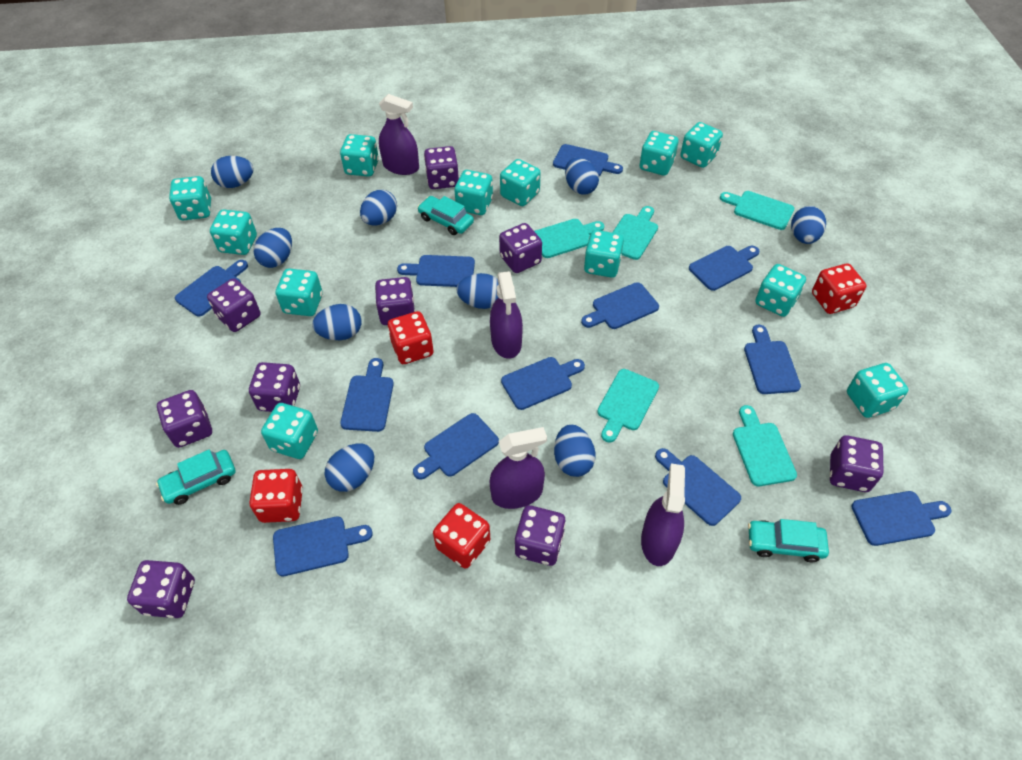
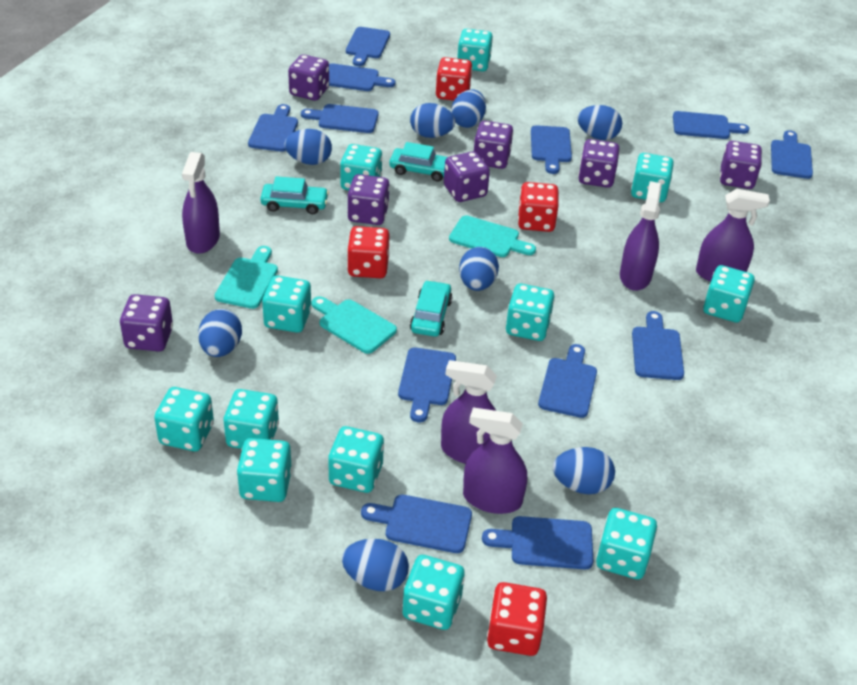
blue egg: [211,156,254,188] [253,228,292,268] [312,304,361,340] [325,443,374,492] [360,190,397,225] [456,273,498,309] [554,424,595,477] [565,157,599,195] [791,206,826,244] = 9 -> [198,309,242,357] [284,129,332,165] [342,539,409,591] [410,103,455,138] [451,89,486,128] [459,247,499,291] [553,447,615,494] [577,105,622,140] = 8
purple dice: [127,560,195,618] [157,390,212,448] [207,278,261,332] [249,362,300,412] [375,277,415,325] [424,146,459,189] [499,223,542,273] [515,505,566,566] [830,435,883,492] = 9 -> [120,294,173,352] [288,54,329,101] [347,174,390,225] [444,151,490,202] [474,121,513,169] [578,139,620,188] [720,141,762,189] = 7
purple spray bottle: [379,94,419,175] [489,427,547,509] [490,271,523,359] [641,464,685,566] = 4 -> [182,152,220,254] [441,360,497,464] [463,408,527,514] [620,181,662,291] [696,189,770,282] = 5
turquoise cutting board: [534,219,604,258] [597,369,659,443] [612,206,658,260] [720,191,794,230] [733,405,797,486] = 5 -> [215,246,278,309] [311,296,397,354] [449,215,536,257] = 3

